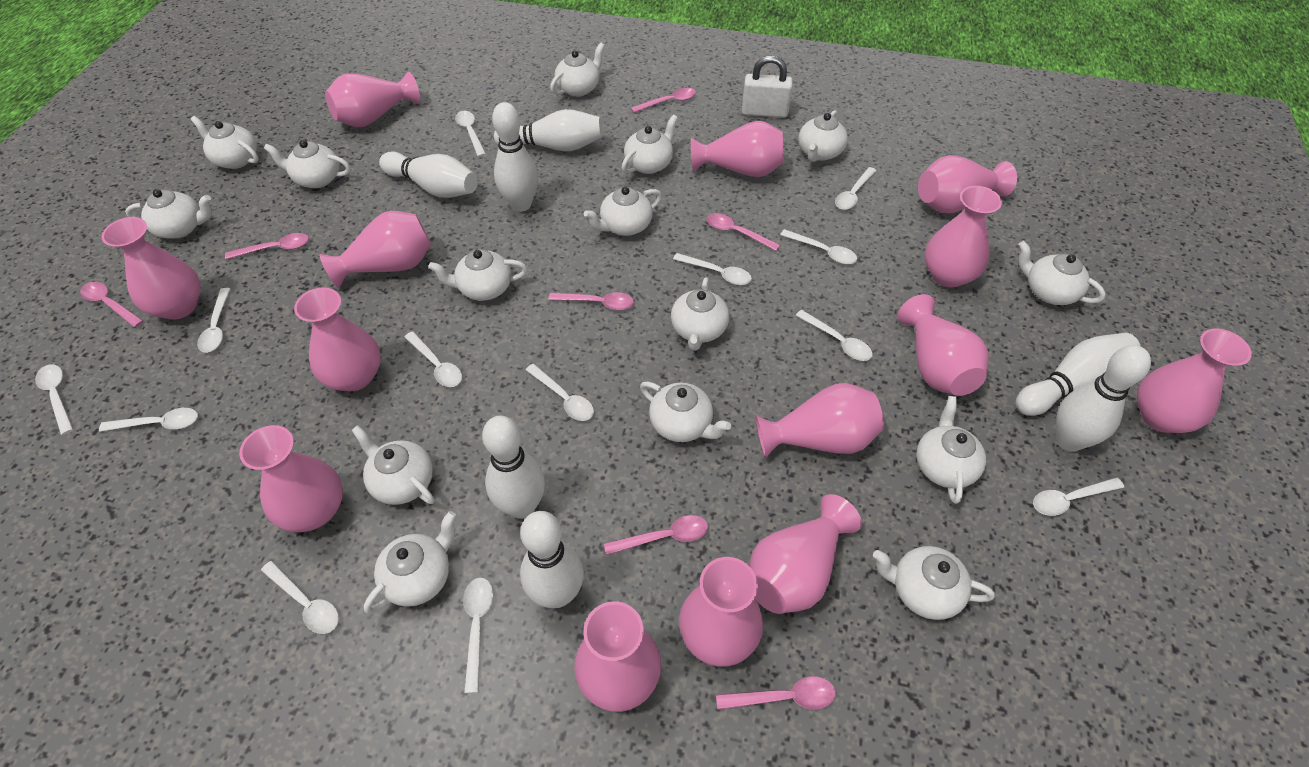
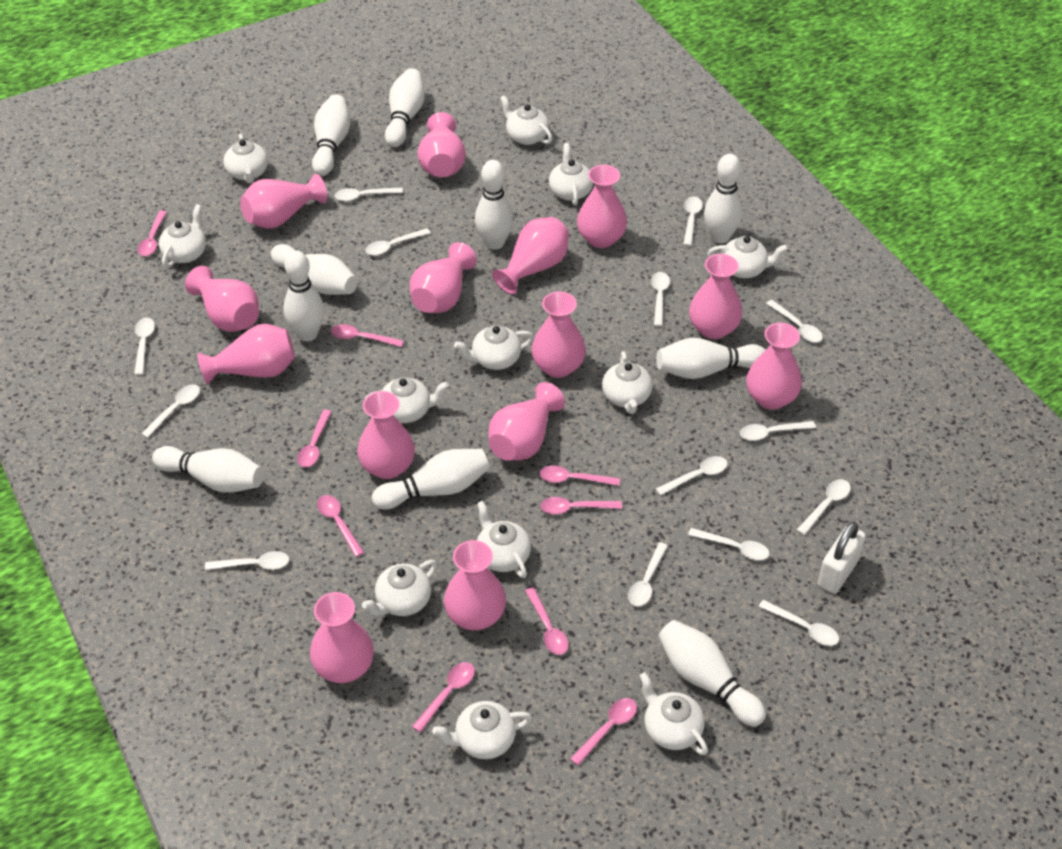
pink spoon: [80,282,143,327] [225,233,309,259] [548,292,634,310] [604,515,708,555] [631,88,696,113] [706,213,780,251] [716,676,836,710] = 7 -> [137,210,167,256] [297,410,332,467] [317,495,364,557] [331,324,404,347] [412,662,475,732] [525,587,569,655] [540,466,620,486] [540,497,622,514] [570,698,637,765] = 9
white bowling pin: [379,151,478,198] [482,416,545,519] [492,102,538,212] [494,109,603,151] [520,511,584,608] [1016,333,1141,416] [1056,345,1151,452] = 7 -> [152,446,264,493] [271,244,358,295] [283,251,325,341] [312,94,350,176] [372,449,490,510] [385,68,425,147] [475,160,513,250] [656,338,765,379] [658,620,766,727] [704,154,743,244] = 10
white spoon: [35,364,74,435] [99,408,198,432] [197,288,230,353] [261,561,339,634] [405,331,462,387] [455,111,486,157] [463,578,494,693] [526,364,594,421] [673,253,752,285] [780,229,857,264] [796,310,872,361] [835,167,876,210] [1033,477,1124,516] = 13 -> [134,318,155,375] [141,384,200,438] [205,551,289,570] [335,187,403,201] [365,228,431,256] [628,542,668,606] [651,272,670,327] [656,456,728,496] [683,196,703,246] [688,528,770,560] [740,421,816,441] [758,600,839,646] [766,300,823,342] [797,479,851,535] = 14
white teapot: [125,189,212,239] [190,116,259,169] [264,140,350,188] [351,425,435,505] [364,511,456,614] [428,249,527,301] [550,43,605,97] [584,187,662,236] [621,115,678,174] [640,381,731,442] [671,277,729,351] [799,110,848,162] [873,546,995,620] [916,396,986,504] [1018,241,1106,305] = 15 -> [159,204,206,268] [224,134,268,183] [362,560,437,616] [364,377,449,423] [432,701,532,759] [454,325,534,370] [477,501,531,578] [500,95,553,145] [549,143,593,206] [602,351,652,414] [639,672,708,755] [707,236,788,278] = 12

